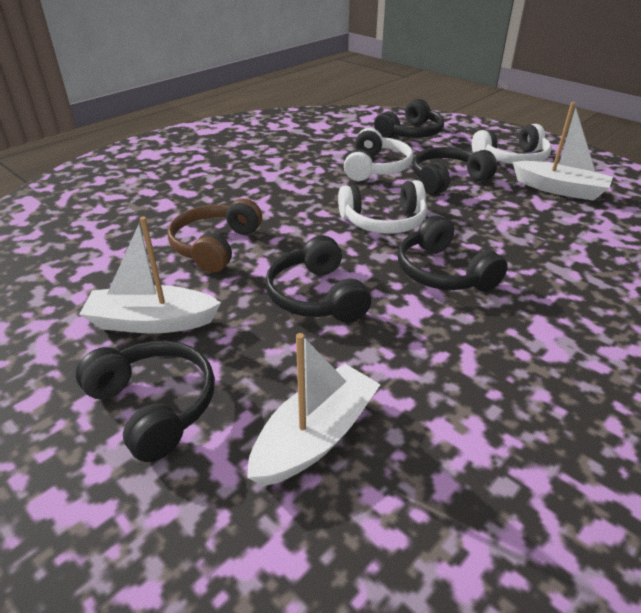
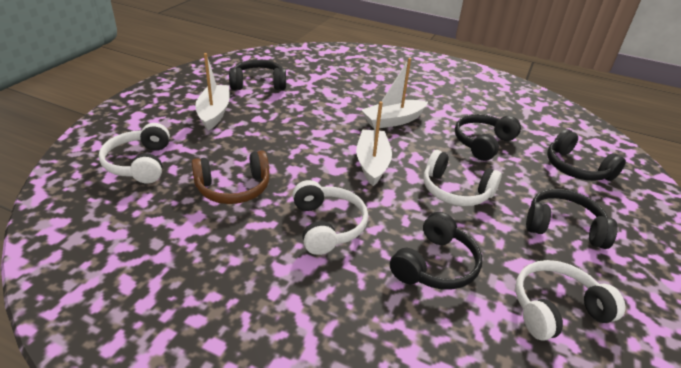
white headphones: [338,180,427,234] [344,128,413,181] [472,124,552,164] = 3 -> [99,123,170,184] [293,180,368,255] [424,150,502,206] [515,260,626,341] = 4

